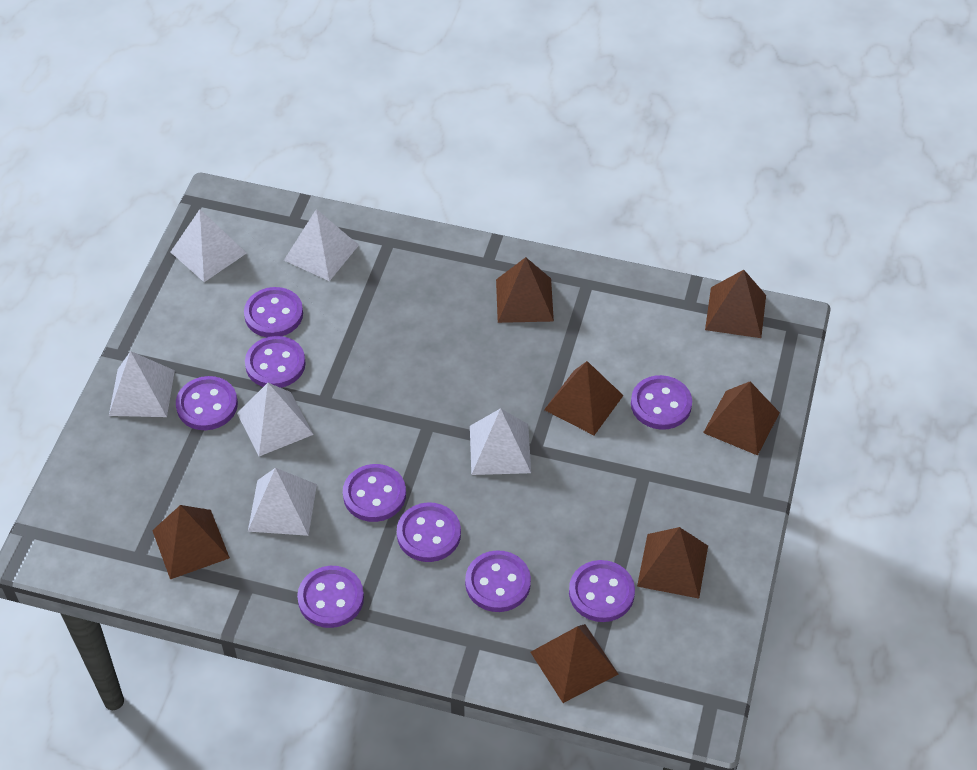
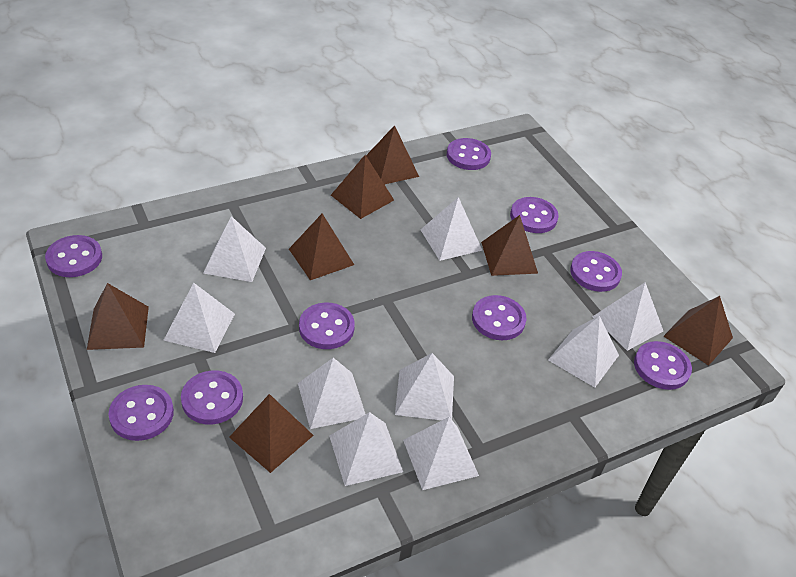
white pyramid: [109,351,175,417] [171,209,247,282] [237,383,314,456] [248,468,317,536] [284,209,359,281] [470,408,531,475] = 6 -> [163,283,235,353] [203,216,266,282] [298,358,366,429] [329,412,403,486] [395,353,454,420] [403,417,479,490] [420,197,482,261] [548,316,619,388] [592,282,663,351] = 9

